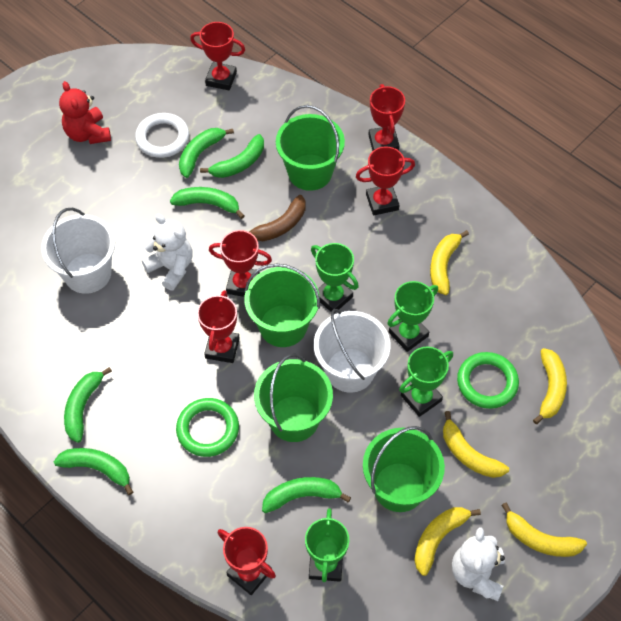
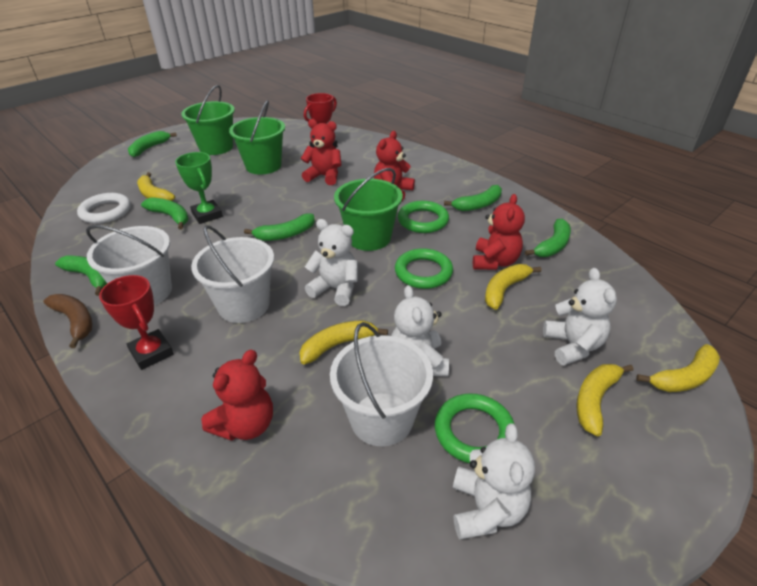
green bucket: [244,264,320,347] [254,354,333,442] [276,105,345,191] [363,426,445,512] = 4 -> [181,85,235,155] [229,100,285,175] [334,168,403,251] = 3
green ring: [176,398,239,457] [457,352,519,409] = 2 -> [395,248,453,289] [398,201,449,233] [435,393,515,463] = 3
green trophy: [305,508,349,582] [311,243,359,314] [387,281,438,352] [399,346,453,417] = 4 -> [175,152,223,224] = 1
red teddy bear: [59,81,111,144] = 1 -> [201,350,273,441] [301,119,341,185] [374,131,415,202] [473,194,525,270] = 4
red trophy: [190,22,245,90] [197,290,240,363] [209,230,272,297] [218,527,276,595] [356,146,415,215] [368,84,405,151] = 6 -> [99,275,174,370] [304,93,337,148] = 2
white bucket: [41,208,115,294] [314,309,391,393] = 2 -> [86,225,172,305] [191,225,274,323] [330,322,433,446] = 3
white teddy bear: [142,214,193,291] [452,527,505,601] = 2 -> [305,219,358,306] [391,285,449,377] [453,423,535,540] [543,268,617,366] = 4

